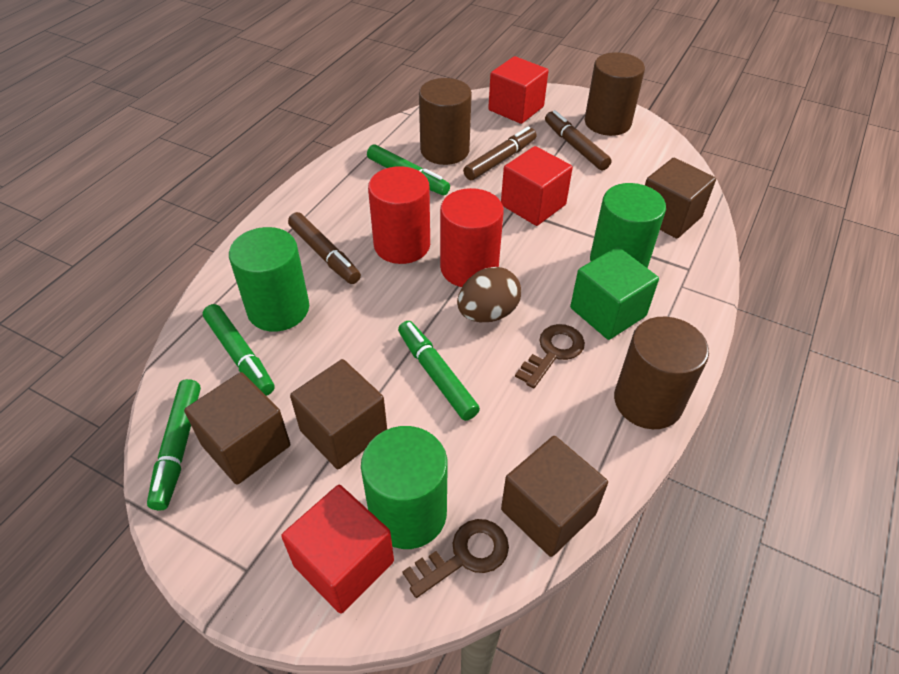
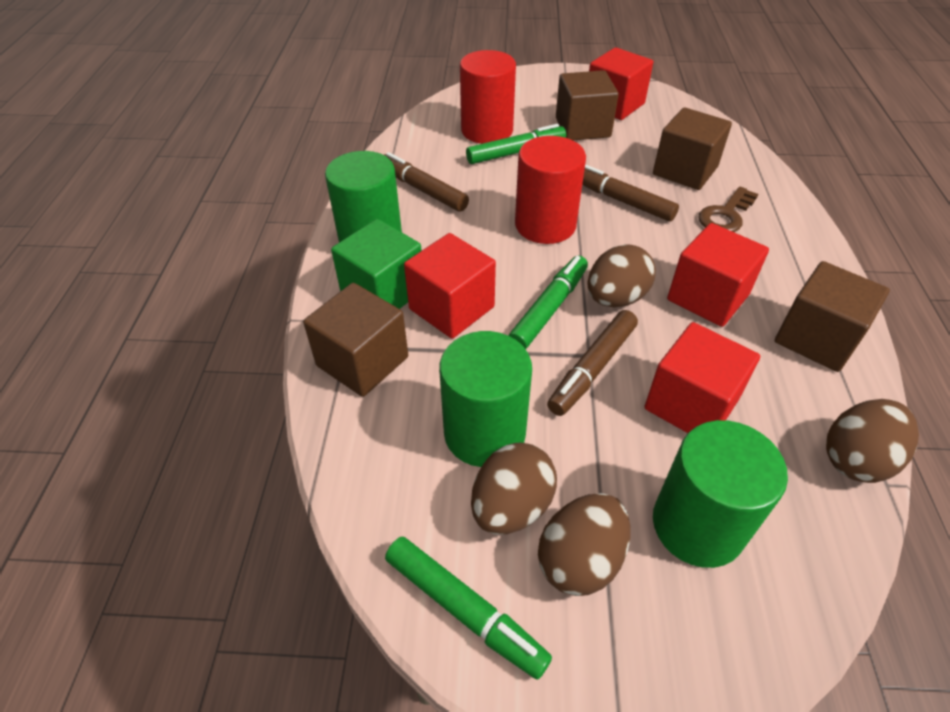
brown cylinder: [419,78,472,165] [585,52,645,136] [614,317,709,429] = 3 -> none = 0
brown egg: [457,267,521,322] = 1 -> [471,443,557,535] [538,493,631,596] [588,244,656,307] [826,399,919,483] = 4
brown key: [402,519,509,598] [515,324,585,388] = 2 -> [699,186,758,232] = 1
green marker: [147,379,201,511] [203,304,275,396] [367,144,450,195] [398,321,480,421] = 4 -> [385,537,552,680] [466,124,566,164] [509,256,588,349] = 3
red cube: [281,485,394,614] [488,56,548,124] [501,146,573,226] = 3 -> [404,233,496,339] [589,47,653,120] [644,322,760,433] [667,223,769,327] = 4

